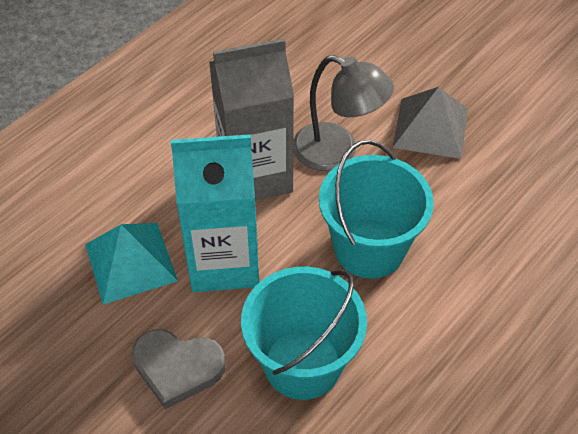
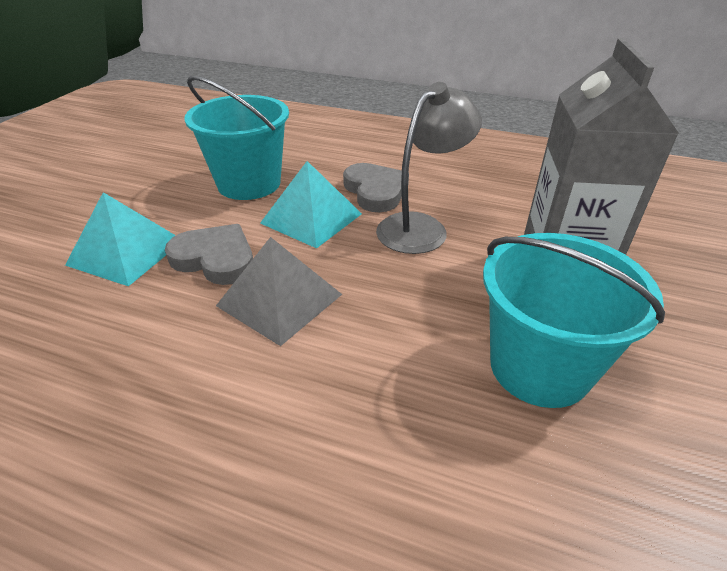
grey heart: [132,329,226,409] = 1 -> [165,224,253,285] [343,163,409,212] = 2
turquoise carton: [171,134,259,292] = 1 -> none = 0
turquoise pyramid: [85,223,178,304] = 1 -> [65,192,176,286] [260,161,362,248] = 2

